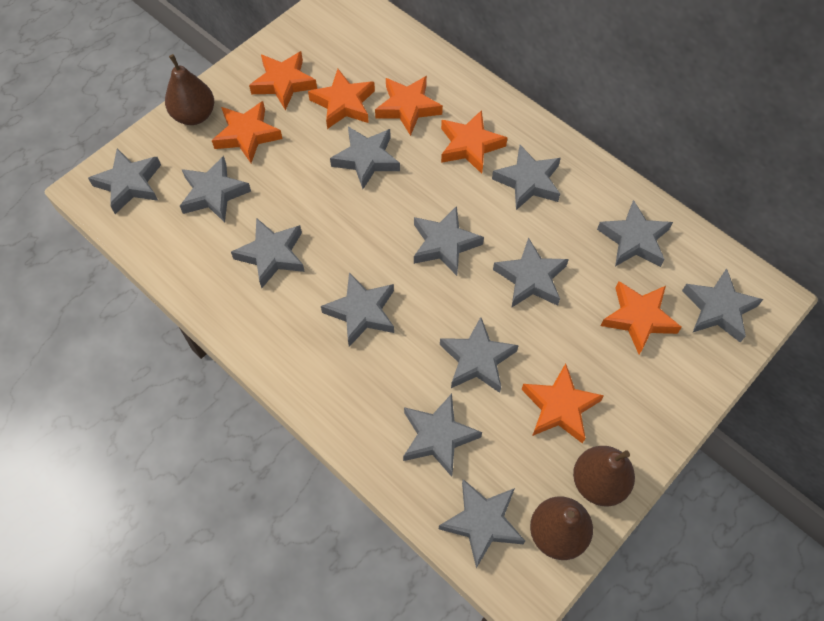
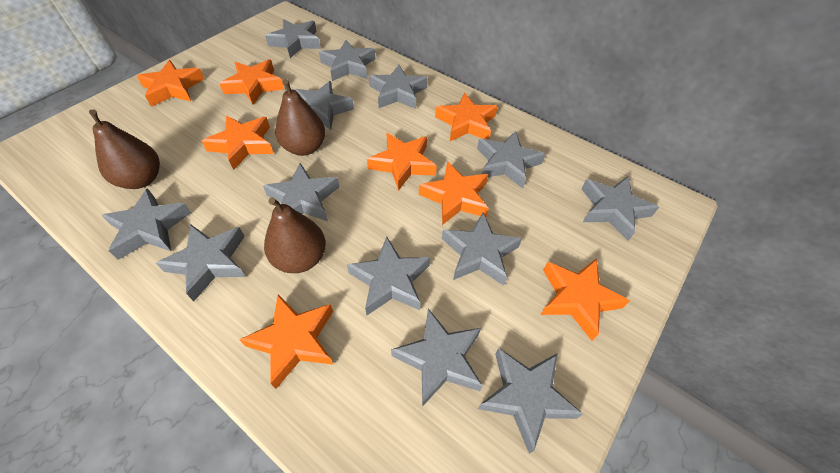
orange star: [212,101,282,163] [249,51,317,110] [308,69,375,129] [375,76,443,136] [441,110,507,174] [521,363,604,444] [601,281,682,355] = 7 -> [137,60,204,107] [202,115,274,170] [219,59,284,105] [239,294,333,389] [367,133,437,191] [419,161,489,225] [435,93,498,141] [540,258,630,341] = 8

